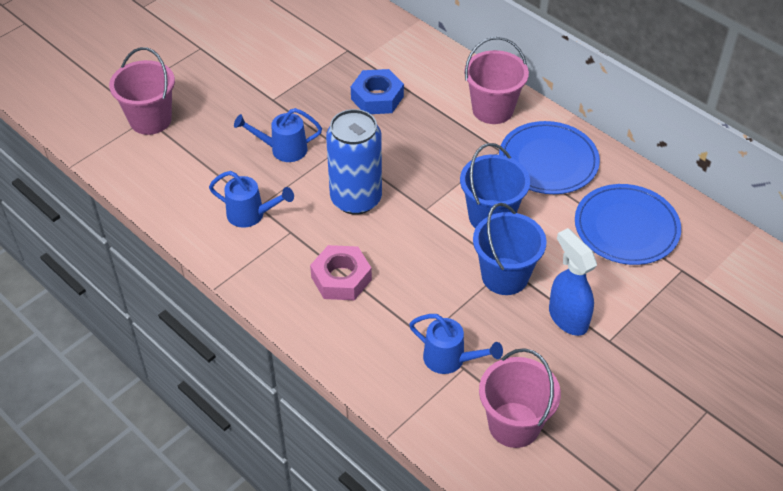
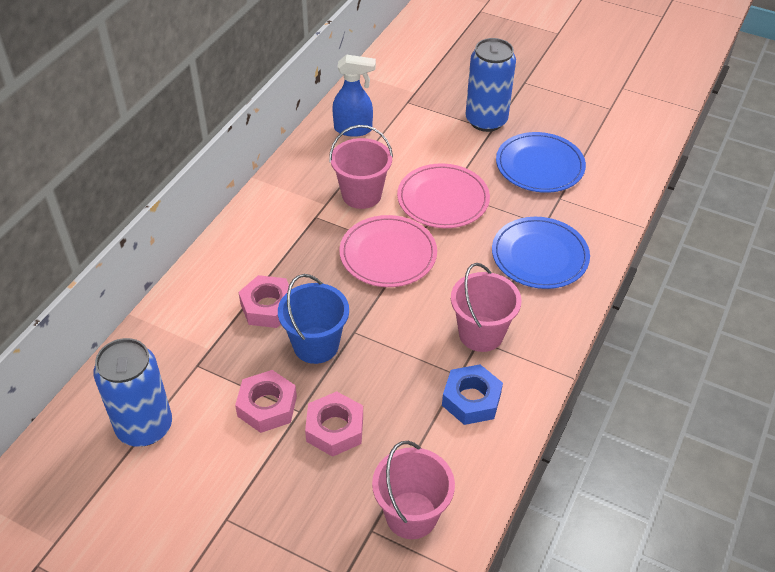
blue bucket: [460,143,530,228] [473,203,547,295] = 2 -> [278,274,349,364] = 1
blue can: [326,109,382,215] = 1 -> [93,338,172,447] [465,38,516,132] = 2
blue watering can: [209,171,294,228] [234,108,322,162] [409,314,503,374] = 3 -> none = 0
pink nut: [310,245,372,300] = 1 -> [235,370,297,433] [239,275,289,328] [305,391,363,457] = 3
pink plate: none = 0 -> [339,215,437,287] [397,163,490,228] = 2

